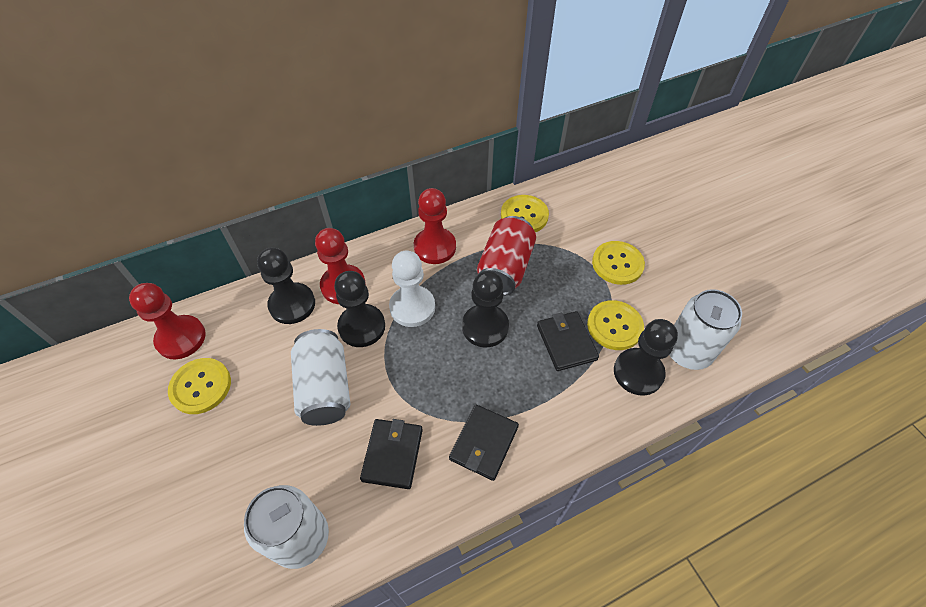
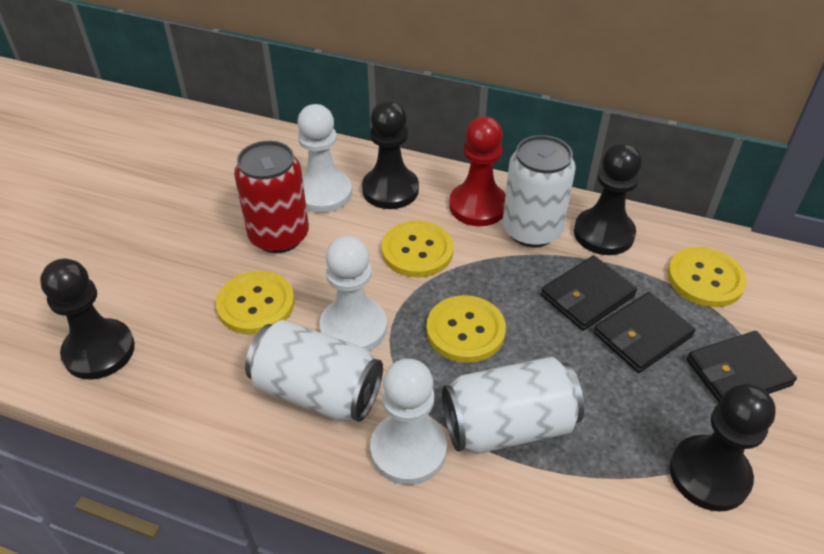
red pawn: [129,283,206,359] [315,228,366,304] [414,188,456,264] = 3 -> [449,116,506,226] = 1
white pawn: [389,250,435,327] = 1 -> [297,104,352,213] [320,235,387,351] [370,359,447,485] = 3

